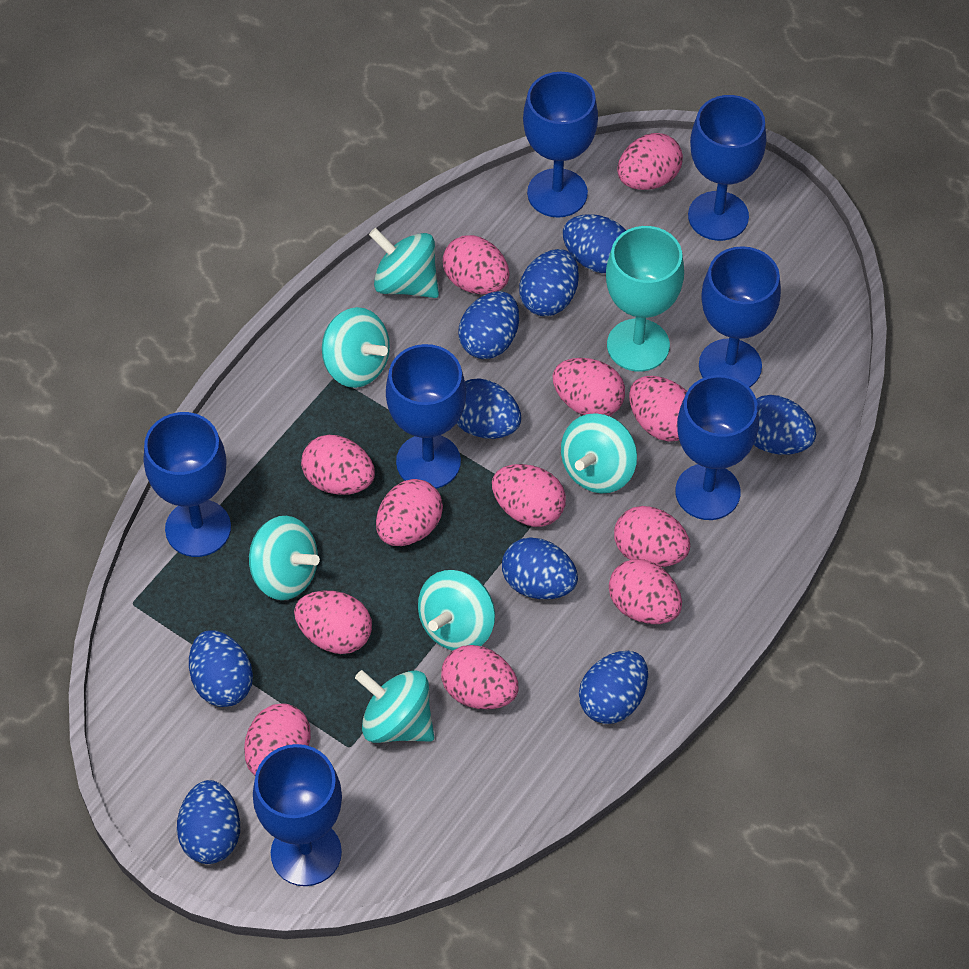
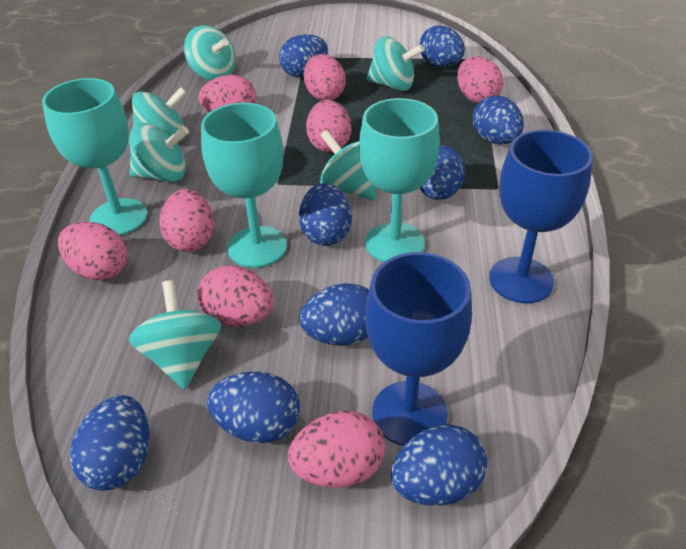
blue goblet: [144,412,231,557] [253,744,342,886] [386,344,466,489] [523,72,598,218] [675,375,759,520] [688,95,766,241] [699,246,781,388] = 7 -> [365,252,472,446] [489,130,593,303] = 2
pink egg: [244,703,311,776] [294,591,372,654] [301,435,375,495] [376,479,443,546] [441,645,519,709] [443,235,510,294] [492,464,566,527] [553,358,625,416] [609,559,682,624] [614,506,690,567] [617,133,683,190] [629,376,687,442] = 12 -> [58,222,127,280] [160,189,214,252] [197,266,274,327] [199,75,256,113] [288,411,385,488] [304,54,346,100] [306,100,351,152] [457,57,504,103] = 8
turquoise goblet: [606,226,684,372] = 1 -> [42,78,148,235] [201,103,287,268] [359,98,440,262] = 3

